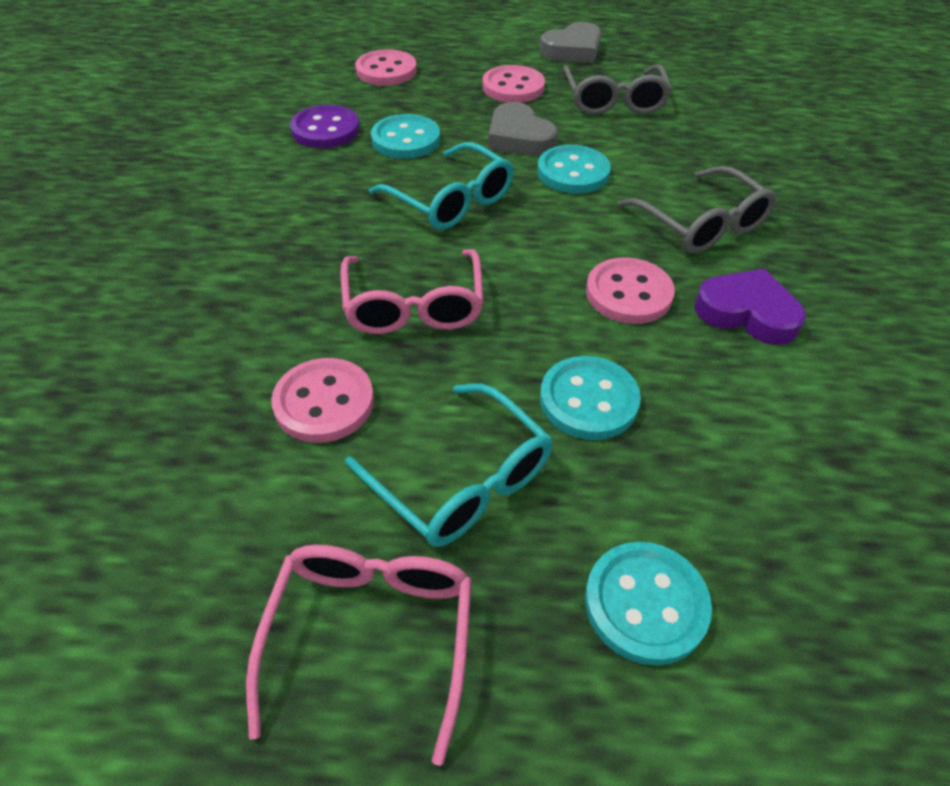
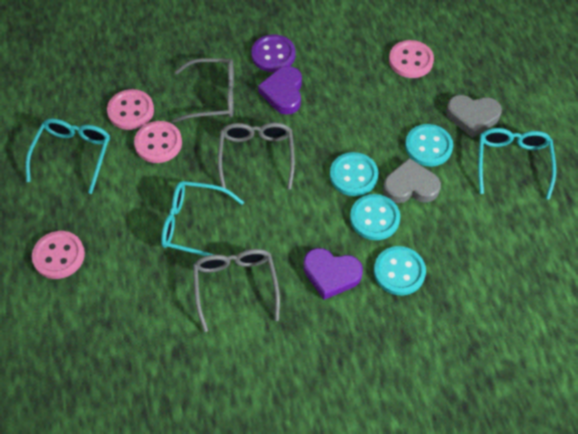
grey glasses: [563,64,672,115] [617,166,776,254] = 2 -> [172,58,234,123] [193,249,280,332] [218,122,295,189] = 3
pink glasses: [246,544,472,766] [340,249,484,334] = 2 -> none = 0
purple heart: [695,268,806,345] = 1 -> [258,66,302,115] [303,248,363,300] = 2
turquoise glasses: [345,383,553,547] [369,142,514,230] = 2 -> [26,118,110,194] [161,181,244,256] [478,128,556,200] = 3

